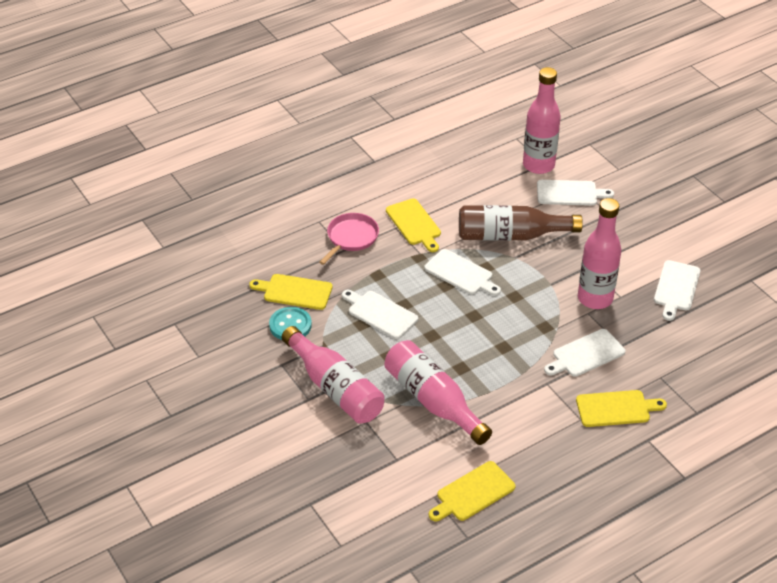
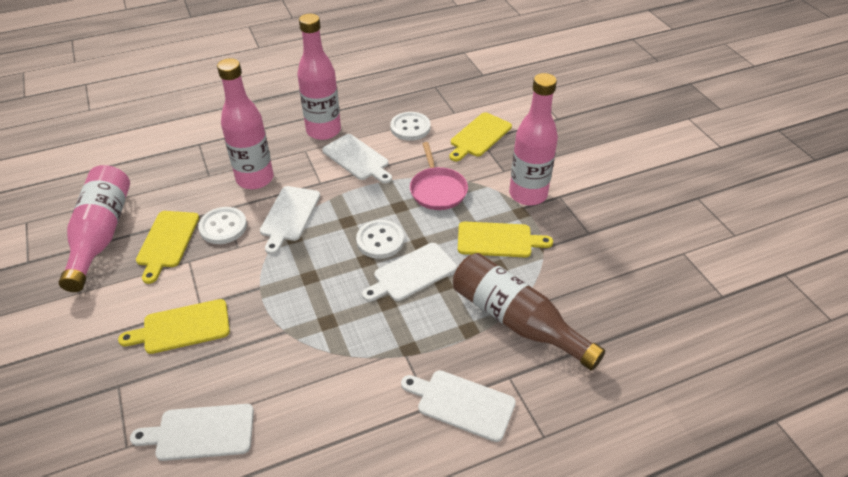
turquoise button: [269,307,312,340] = 1 -> none = 0
white button: none = 0 -> [198,207,247,244] [356,220,404,259] [390,112,431,141] = 3

